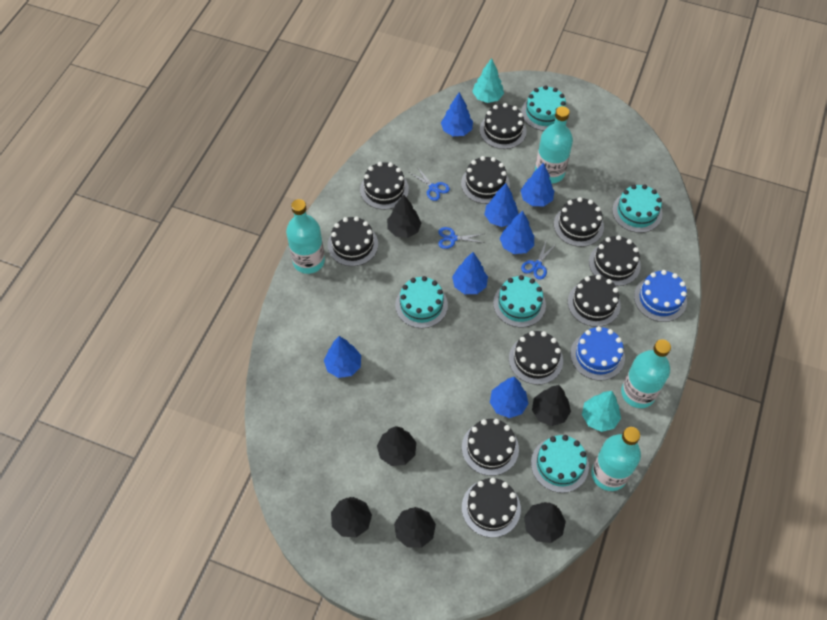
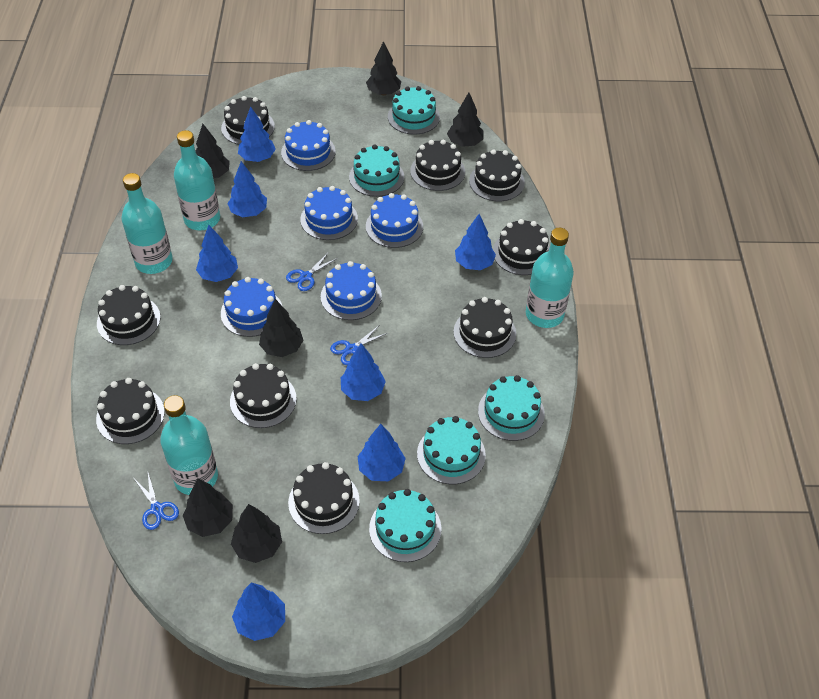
black cake: [328,216,378,266] [360,162,409,210] [461,156,510,204] [462,419,519,476] [462,478,521,538] [480,103,527,149] [509,331,563,385] [554,197,604,247] [568,275,620,327] [589,235,641,286] = 10 -> [96,378,165,444] [97,285,161,345] [221,96,275,145] [230,363,297,428] [288,462,360,534] [410,140,465,191] [454,297,516,358] [469,149,525,201] [493,219,550,275] = 9
blue cake: [570,326,625,381] [634,270,687,322] = 2 -> [221,277,282,337] [281,120,336,171] [300,186,358,240] [321,261,382,320] [366,193,423,248] = 5
turquoise tree: [472,58,504,103] [582,391,621,432] = 2 -> none = 0

